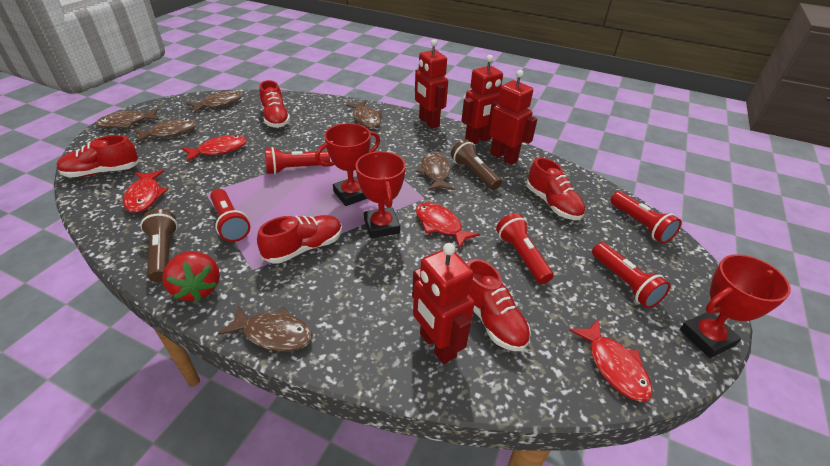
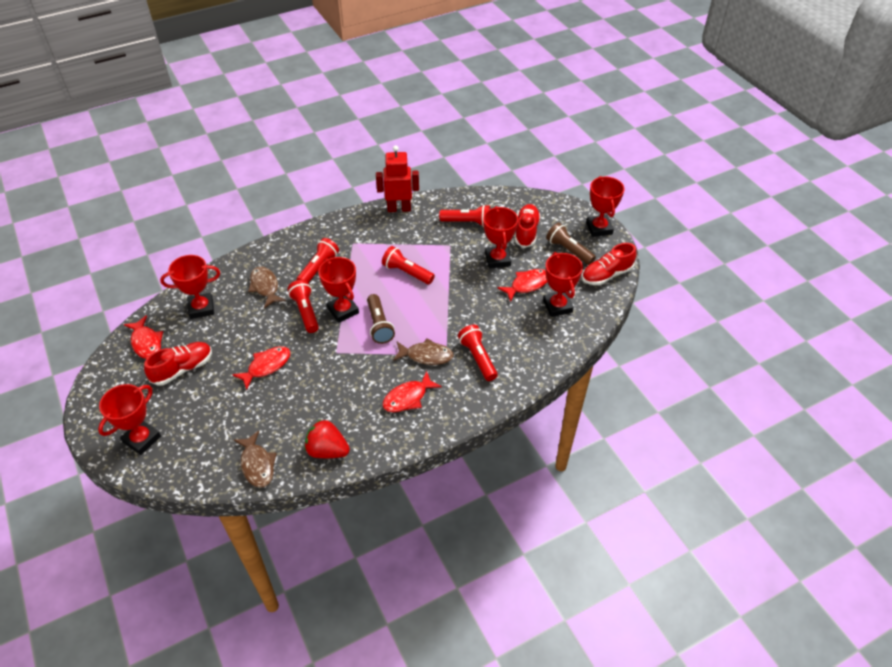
brown fish: [96,109,159,128] [134,119,197,143] [187,90,242,113] [218,305,313,351] [346,101,382,128] [416,152,455,191] = 6 -> [234,431,277,488] [248,266,286,308] [393,338,454,365] = 3
red robot: [412,243,475,364] [415,39,448,129] [462,55,503,144] [488,70,537,165] = 4 -> [376,145,419,212] = 1
red shoe: [56,135,140,178] [257,215,342,264] [259,80,290,128] [467,259,531,351] [526,157,585,220] = 5 -> [144,342,212,386] [515,204,541,248] [582,243,636,285] = 3
red trophy: [315,123,380,206] [356,151,406,238] [680,254,791,358] = 3 -> [98,384,161,455] [160,255,220,319] [318,257,359,323] [483,206,518,269] [543,252,583,317] [586,176,624,237] = 6

